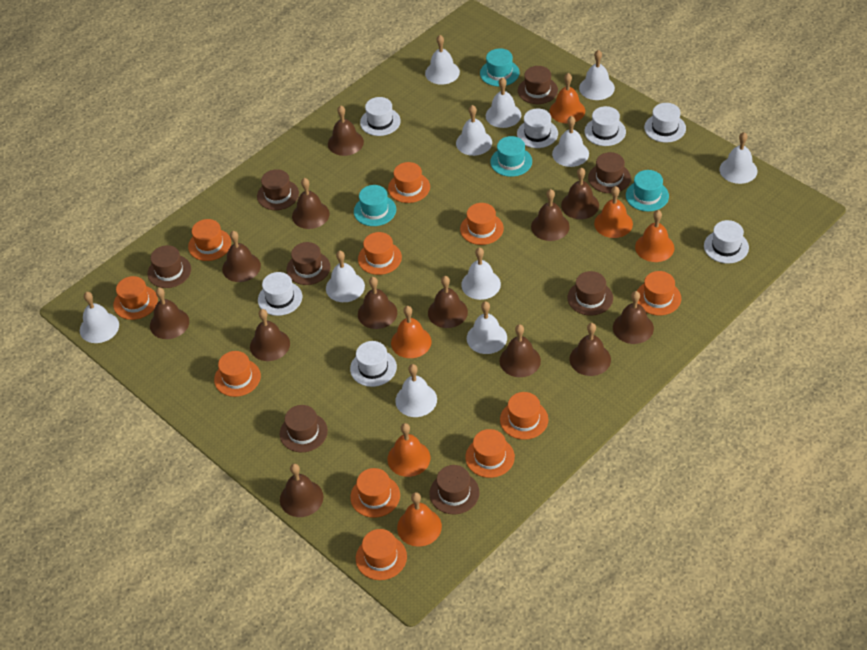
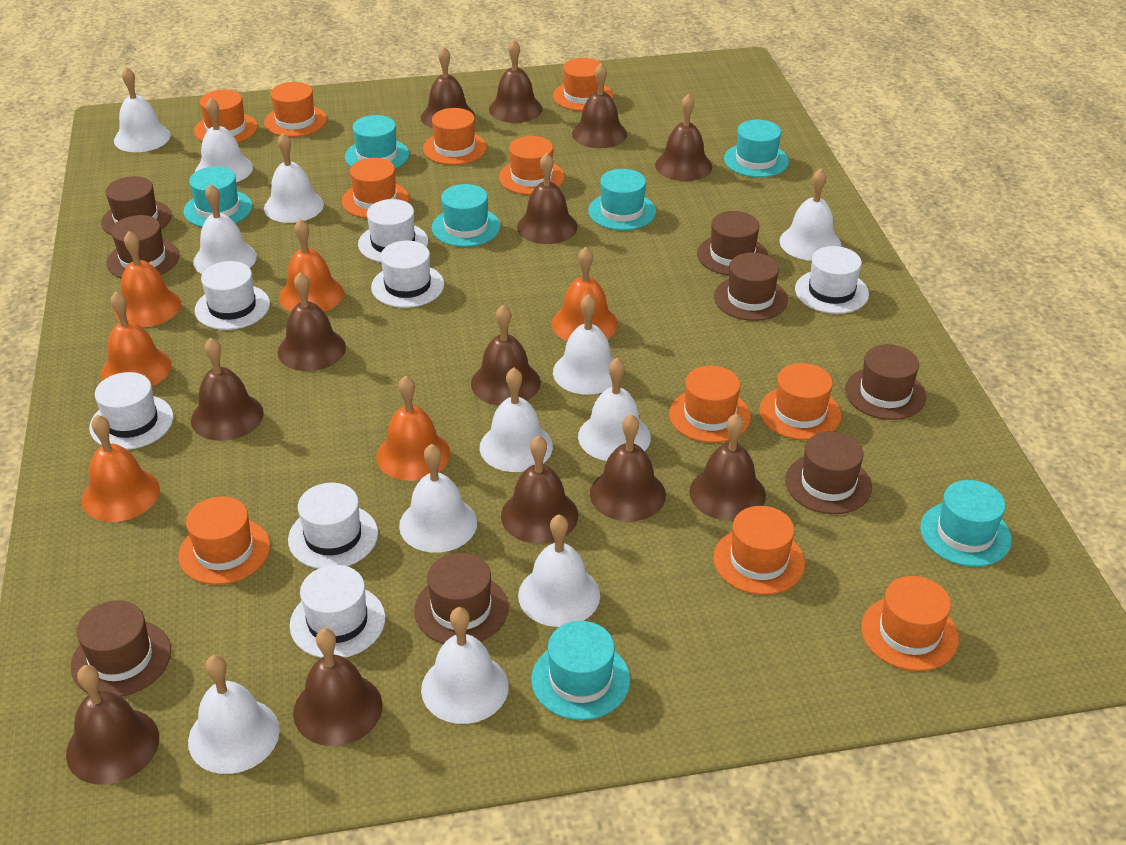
turquoise hat: [354,185,396,226] [480,48,520,86] [490,136,532,177] [626,170,669,211] = 4 -> [184,166,252,227] [345,115,409,169] [431,184,501,247] [531,621,630,720] [588,169,656,230] [724,120,789,178] [920,480,1012,567] = 7
white bell: [80,292,119,343] [326,251,365,302] [395,364,437,417] [425,35,460,85] [456,105,492,156] [461,247,501,300] [467,301,507,354] [486,77,521,128] [552,116,589,167] [579,50,615,100] [720,132,758,184] = 11 -> [114,67,171,152] [188,655,280,774] [193,184,257,274] [195,98,253,182] [264,133,324,223] [399,444,477,553] [421,607,509,724] [480,368,553,472] [518,515,600,627] [553,294,614,395] [578,358,651,461] [779,168,842,261] = 12

